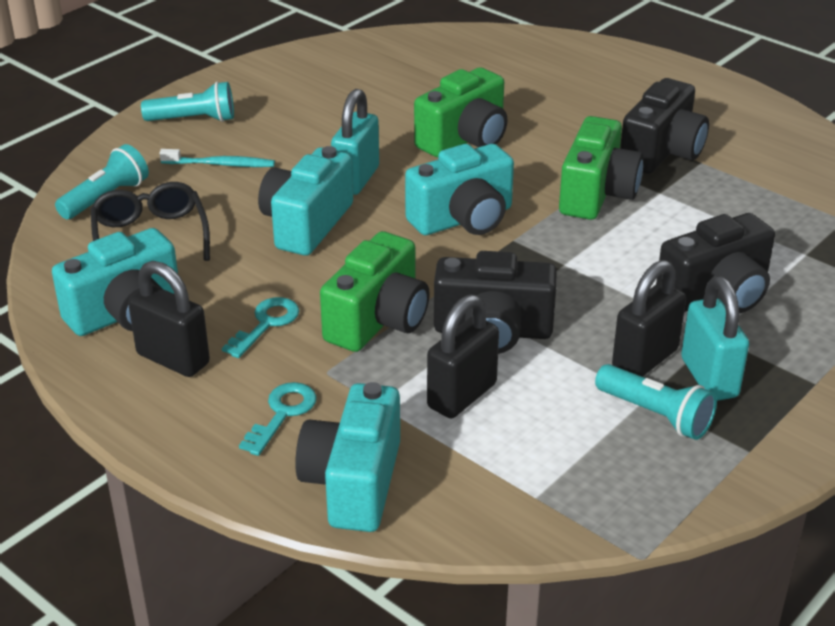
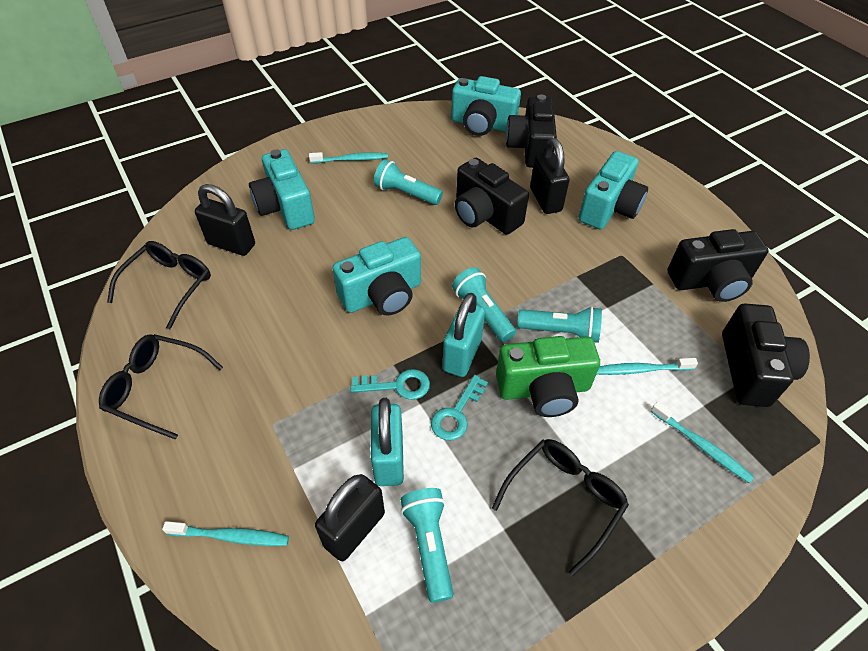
black camera: [434,251,557,354] [620,78,709,174] [656,213,775,313] = 3 -> [455,158,529,235] [506,94,557,168] [667,229,769,302] [722,303,810,407] = 4
black glasses: [90,182,210,261] = 1 -> [99,334,223,440] [107,241,211,329] [492,439,629,576] = 3
green camera: [320,231,430,352] [414,67,507,157] [559,116,644,220] = 3 -> [496,336,600,417] = 1
turquoise flashlight: [55,144,149,219] [141,81,234,122] [595,364,717,440] = 3 -> [374,159,443,205] [400,488,453,603] [452,267,516,342] [517,306,602,343] = 4
turquoise toothbrush: [159,149,275,167] = 1 -> [162,521,289,546] [309,152,388,163] [596,358,698,375] [651,401,754,483] = 4

